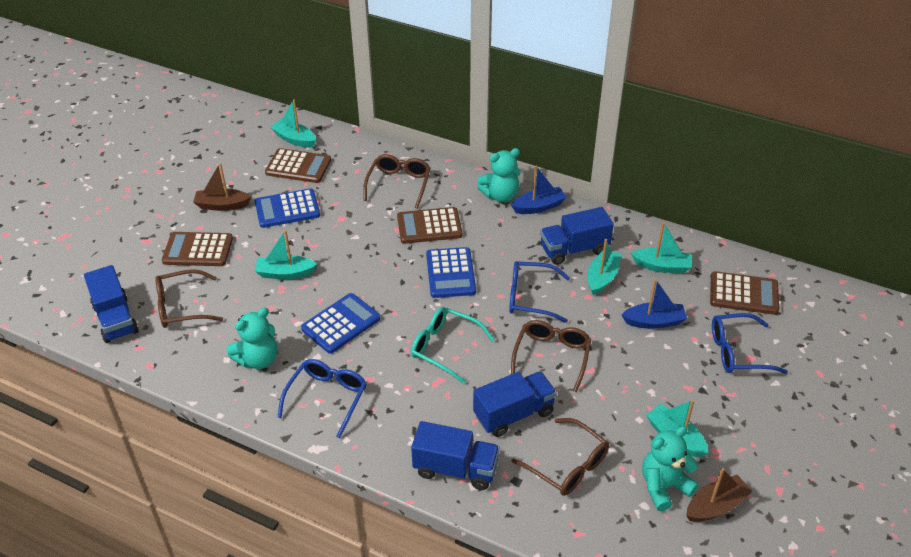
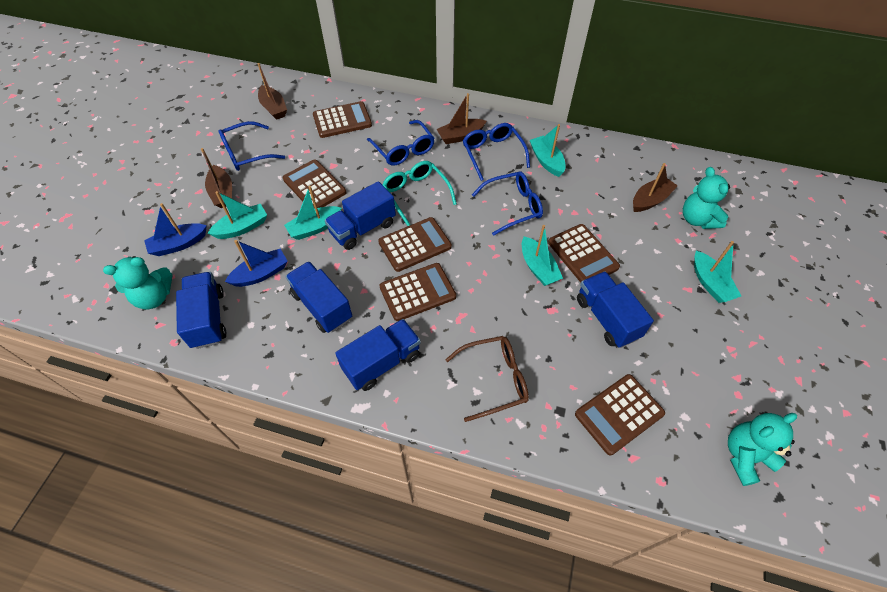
blue calculator: [255,188,320,228] [301,293,380,354] [426,247,476,298] = 3 -> none = 0
blue glasses: [277,359,367,438] [509,261,570,323] [712,313,788,374] = 3 -> [218,121,285,171] [367,120,435,166] [463,123,530,181] [472,172,543,236] = 4
blue truck: [84,265,139,343] [411,421,500,490] [473,371,557,437] [540,207,614,265] = 4 -> [176,272,226,349] [285,261,352,333] [325,181,396,250] [335,319,421,391] [577,271,654,348] = 5
brown boat: [193,163,251,211] [686,468,753,522] = 2 -> [201,148,232,208] [258,63,287,120] [437,93,486,144] [633,163,678,212] = 4
brown calculator: [162,232,233,266] [265,148,331,183] [397,207,462,244] [710,271,779,315] = 4 -> [283,159,346,209] [313,101,372,138] [378,217,452,272] [379,263,456,321] [548,224,620,283] [575,374,665,456] = 6
brown glasses: [155,269,223,328] [363,154,431,209] [511,320,591,393] [511,418,609,496] = 4 -> [445,336,529,422] = 1

